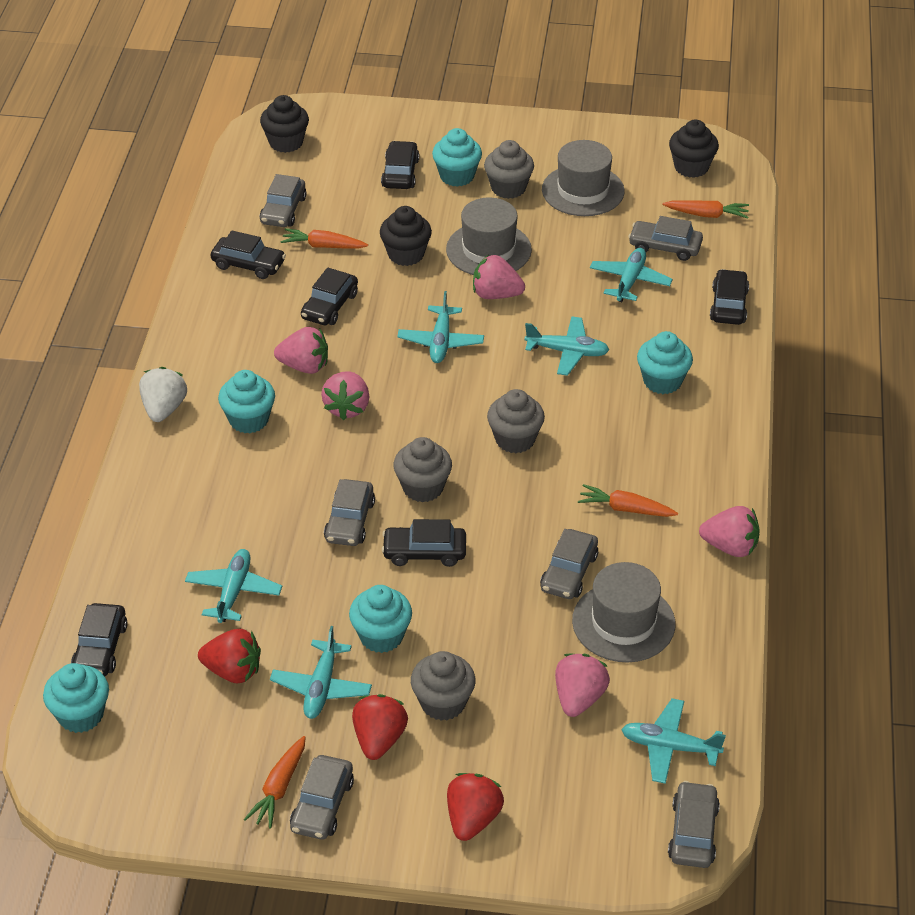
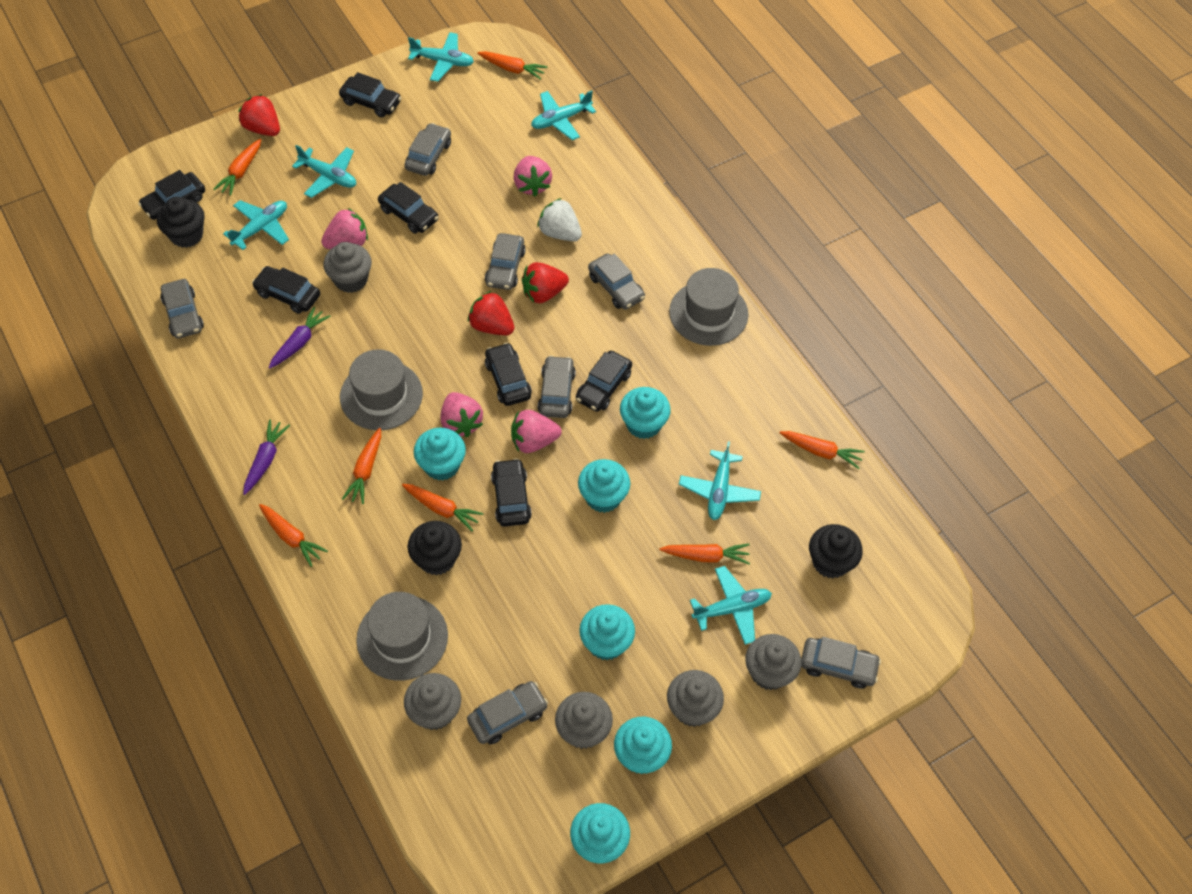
black car: [71,603,128,677] [211,231,286,279] [301,267,358,325] [381,141,419,189] [382,519,466,567] [710,269,749,325] = 6 -> [138,170,205,220] [252,266,320,314] [339,72,401,117] [378,182,439,234] [485,343,532,406] [491,458,532,527] [576,351,632,412] = 7
grey car: [260,174,306,227] [290,755,354,840] [324,479,375,546] [540,529,598,599] [628,216,703,261] [668,781,720,868] = 6 -> [160,279,204,338] [405,123,451,176] [467,681,548,745] [485,233,526,290] [538,355,576,418] [588,253,645,310] [801,637,881,689] = 7
grey cupcake: [393,437,452,502] [411,651,475,721] [484,140,534,199] [487,389,545,453] = 4 -> [323,242,372,293] [404,673,461,730] [555,692,613,749] [667,670,724,727] [745,634,802,690] = 5
orange carrot: [244,736,306,828] [280,228,368,249] [578,484,678,517] [663,200,749,219] = 4 -> [214,139,262,196] [259,504,328,567] [342,428,381,504] [402,484,484,531] [477,51,547,80] [660,544,750,564] [779,431,865,469] = 7
pink strawberry: [274,327,328,374] [321,371,369,420] [473,255,525,299] [555,653,610,717] [699,506,760,557] = 5 -> [321,208,368,249] [441,392,483,437] [511,410,562,453] [513,156,552,196] = 4
purple carrot: none = 0 -> [243,420,290,495] [268,307,331,369] = 2
turquoise cupcake: [43,663,109,733] [218,370,275,433] [349,585,412,653] [432,128,482,187] [637,331,693,394] = 5 -> [414,428,466,481] [570,803,630,863] [578,459,630,513] [579,604,635,660] [614,717,672,774] [620,387,671,439] = 6

